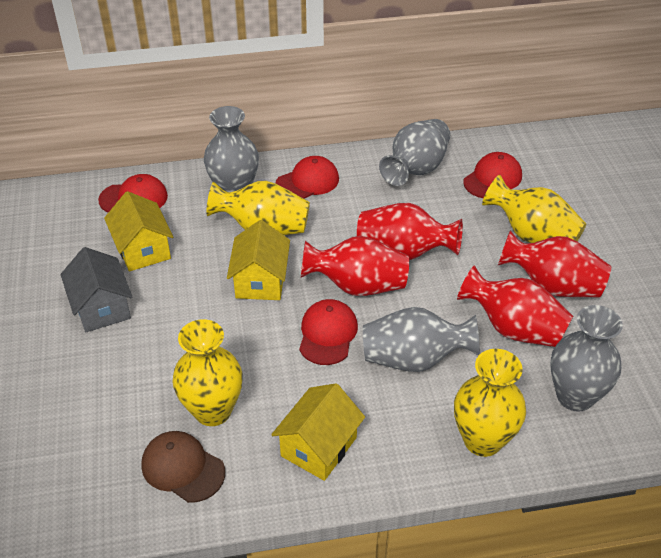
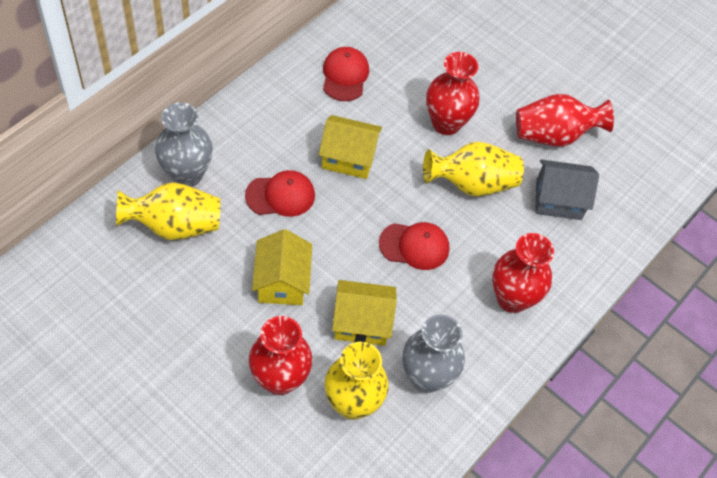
brown cap: [141,431,225,503] = 1 -> none = 0
grey vase: [204,106,259,192] [363,307,479,372] [379,119,450,186] [550,305,623,412] = 4 -> [155,102,213,187] [402,314,465,393] = 2
red cap: [98,174,168,212] [276,156,339,199] [299,299,358,365] [463,152,522,198] = 4 -> [245,170,315,217] [323,47,369,101] [379,222,449,270] = 3
yellow vase: [172,319,243,426] [206,181,310,235] [454,349,526,457] [482,175,586,243] = 4 -> [116,182,220,240] [324,342,388,420] [423,142,524,197] = 3

